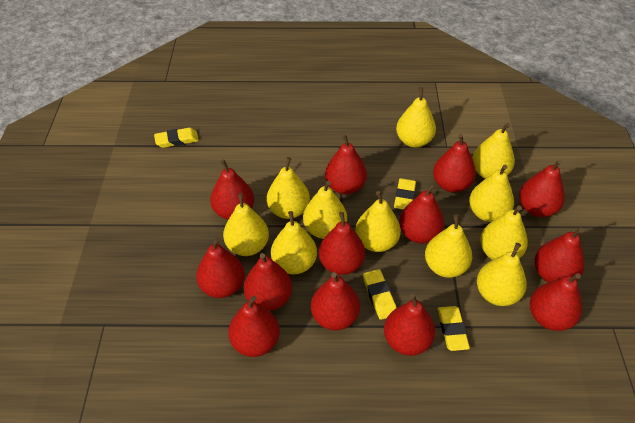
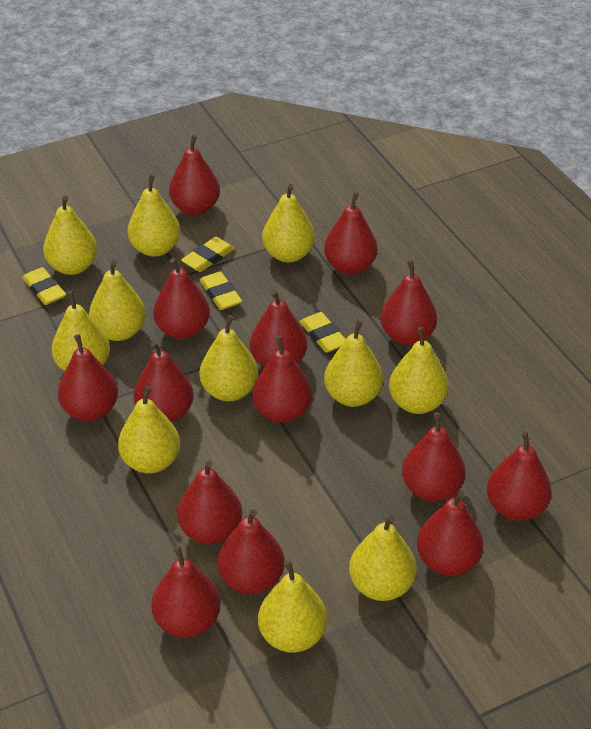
red pear: [196,237,245,298] [210,159,254,220] [228,296,280,357] [244,253,292,311] [311,272,360,330] [319,212,365,275] [325,134,367,194] [384,294,435,356] [399,183,444,243] [433,134,476,193] [519,160,565,217] [530,273,582,331] [535,228,584,282] = 13 -> [58,334,118,421] [133,341,194,423] [152,545,221,638] [153,258,210,339] [169,135,220,215] [177,460,242,544] [218,509,285,595] [250,290,307,367] [253,336,312,423] [324,192,378,275] [380,260,437,345] [402,412,466,502] [417,491,484,576] [487,431,552,521] = 14

